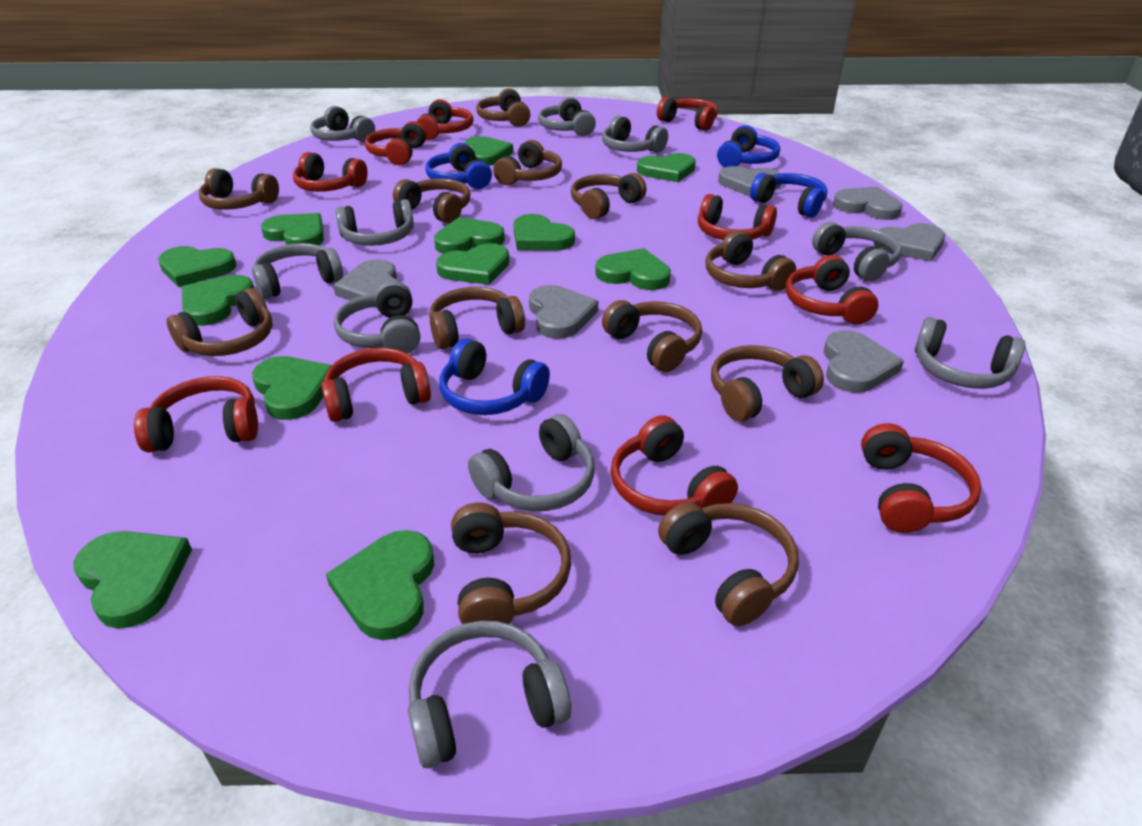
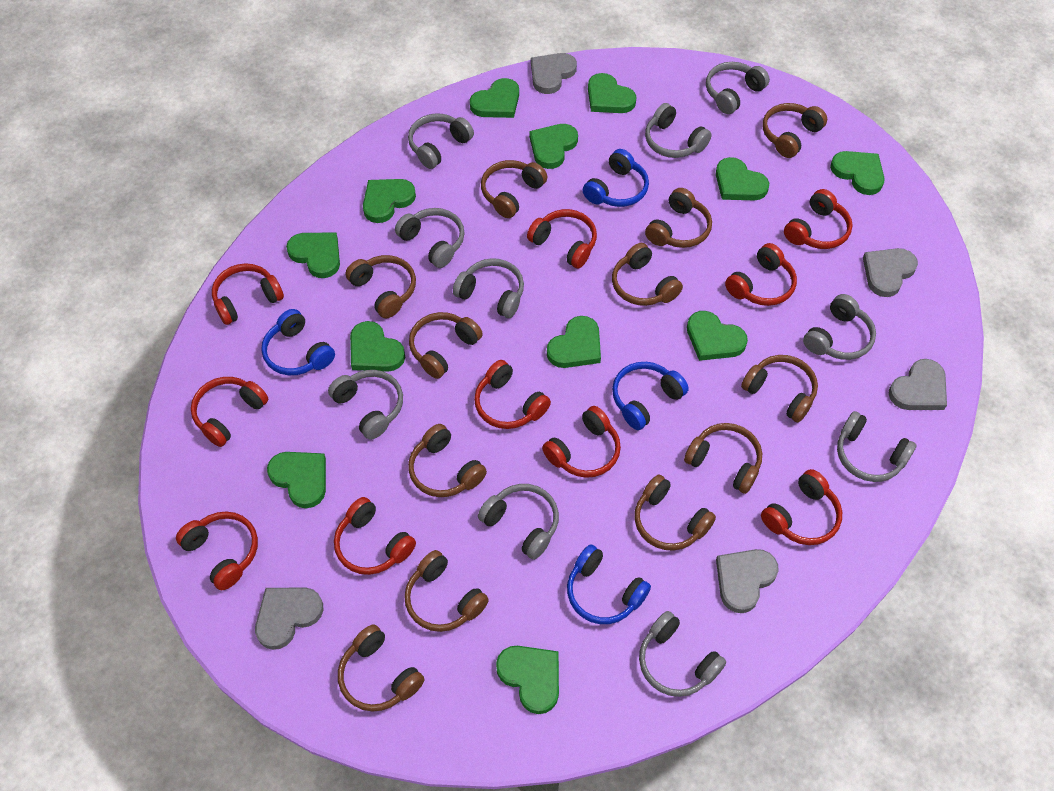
grey heart: [333,259,399,308] [529,285,598,339] [718,166,781,197] [823,330,904,393] [833,186,902,220] [874,223,945,262] = 6 -> [255,588,324,650] [531,53,577,94] [716,549,779,613] [863,248,918,297] [888,359,947,410] = 5

